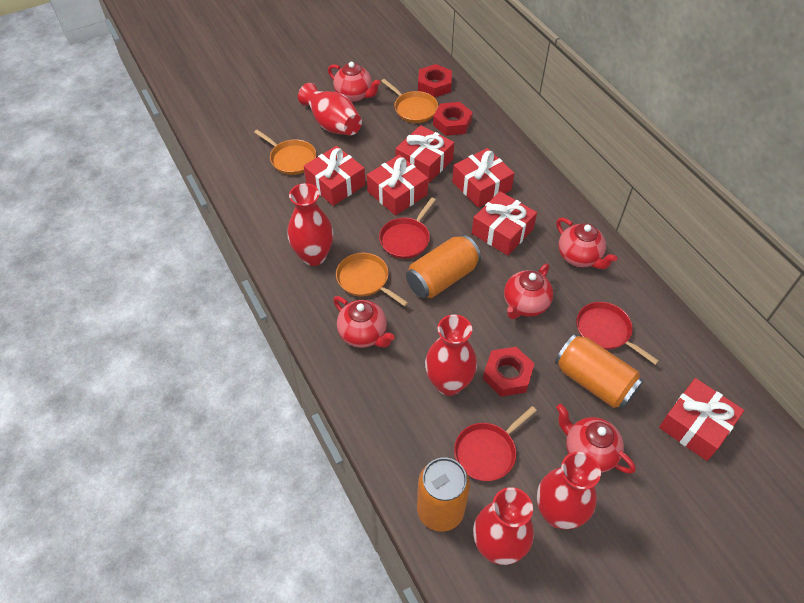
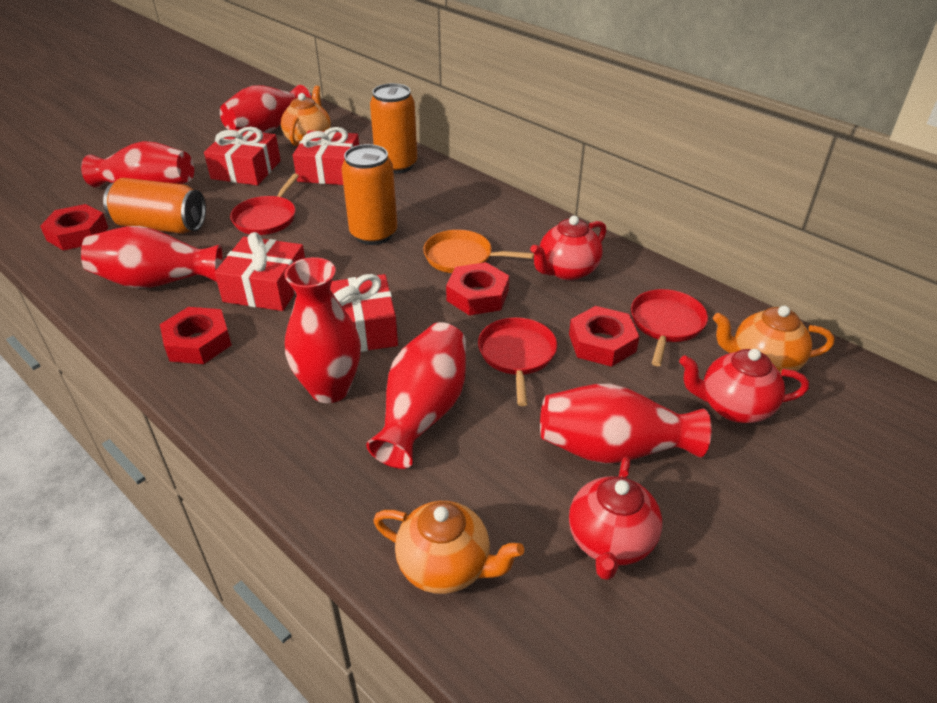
orange pan: [254,130,316,175] [336,253,408,306] [381,79,438,123] = 3 -> [423,230,534,273] = 1
orange teapot: none = 0 -> [281,86,331,146] [373,501,524,594] [713,306,835,376] = 3
red gift: [304,146,366,206] [367,155,428,216] [396,125,454,183] [452,148,514,208] [472,191,537,256] [659,378,744,461] = 6 -> [204,127,281,186] [214,232,305,311] [293,127,359,185] [330,274,398,352] = 4
red nut: [418,64,452,97] [433,102,473,136] [483,347,535,397] = 3 -> [40,204,109,251] [160,307,232,364] [446,262,509,316] [569,306,640,367] = 4
red teapot: [328,62,381,102] [333,296,395,348] [504,264,553,319] [556,218,617,269] [556,404,636,474] = 5 -> [530,216,606,281] [569,457,662,580] [679,349,809,423] = 3
red vase: [287,183,333,266] [298,83,362,135] [425,314,477,396] [473,487,534,565] [537,452,601,529] = 5 -> [81,141,194,187] [81,226,223,288] [220,85,312,133] [284,257,361,403] [366,322,466,469] [540,384,712,463] = 6

